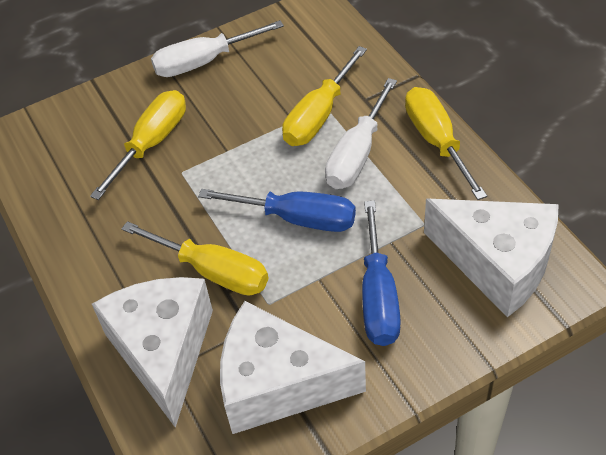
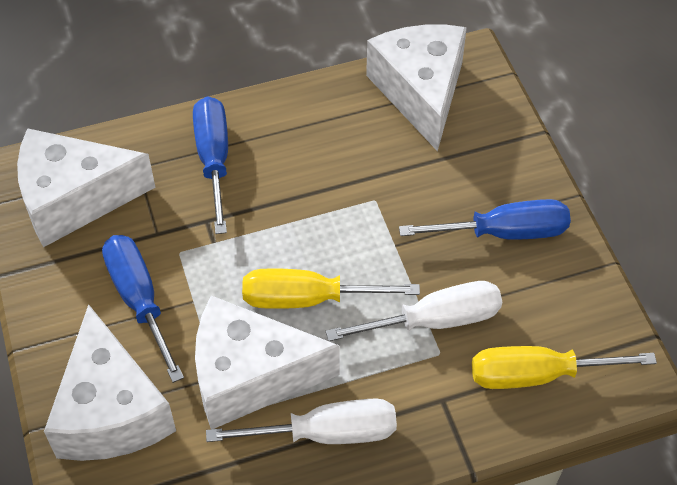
blue screwdriver: [198,189,356,232] [362,201,401,346] = 2 -> [102,235,184,383] [193,96,228,234] [399,199,571,240] = 3
white cheese: [92,277,213,428] [220,301,366,434] [424,199,559,317] = 3 -> [17,128,156,247] [44,304,176,461] [195,295,340,429] [366,25,467,152] = 4
yellow screwdriver: [90,90,186,200] [121,221,268,296] [282,46,367,146] [405,87,487,200] = 4 -> [242,268,420,309] [472,346,657,389] = 2

